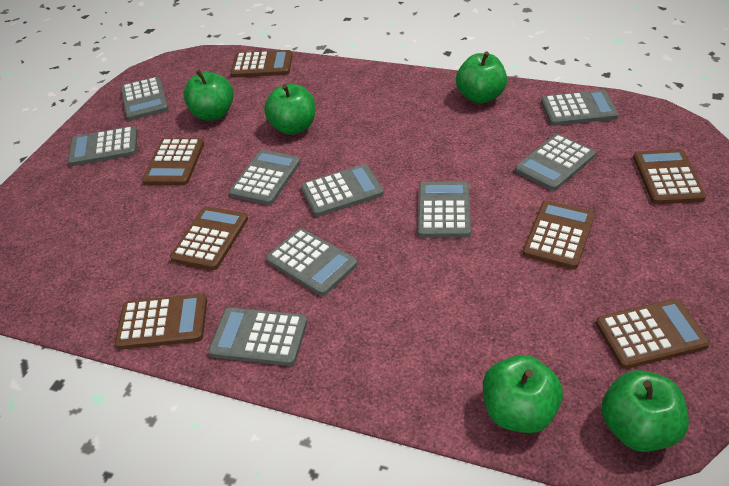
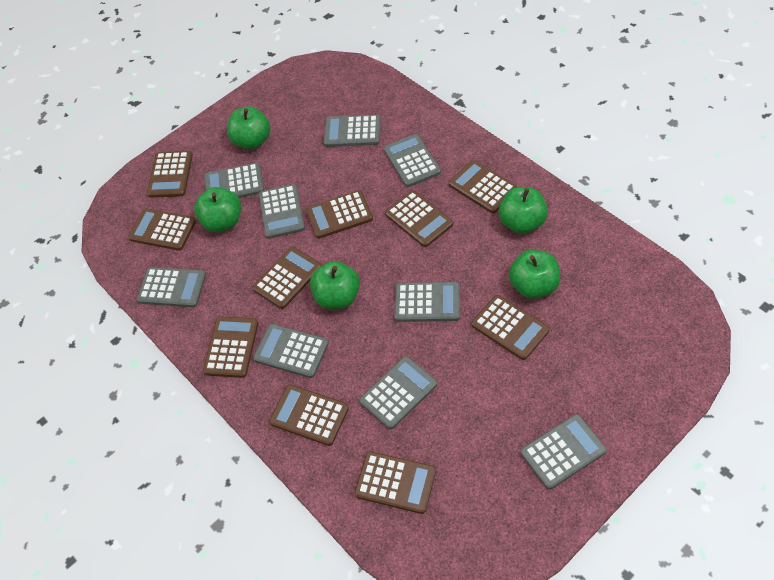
brown calculator: [115,294,207,350] [142,138,204,185] [170,206,248,270] [230,50,293,78] [523,201,595,269] [596,299,710,369] [633,149,706,204] = 7 -> [128,208,196,251] [147,151,193,198] [203,316,258,378] [252,247,322,309] [269,385,349,446] [306,190,373,239] [354,451,436,514] [385,190,453,247] [449,160,517,213] [472,295,549,360] = 10

